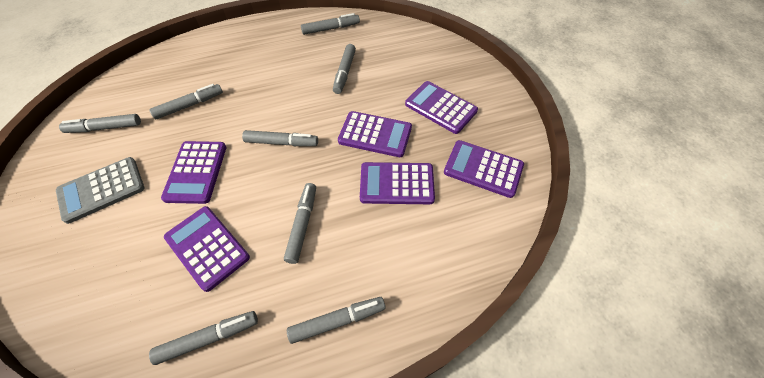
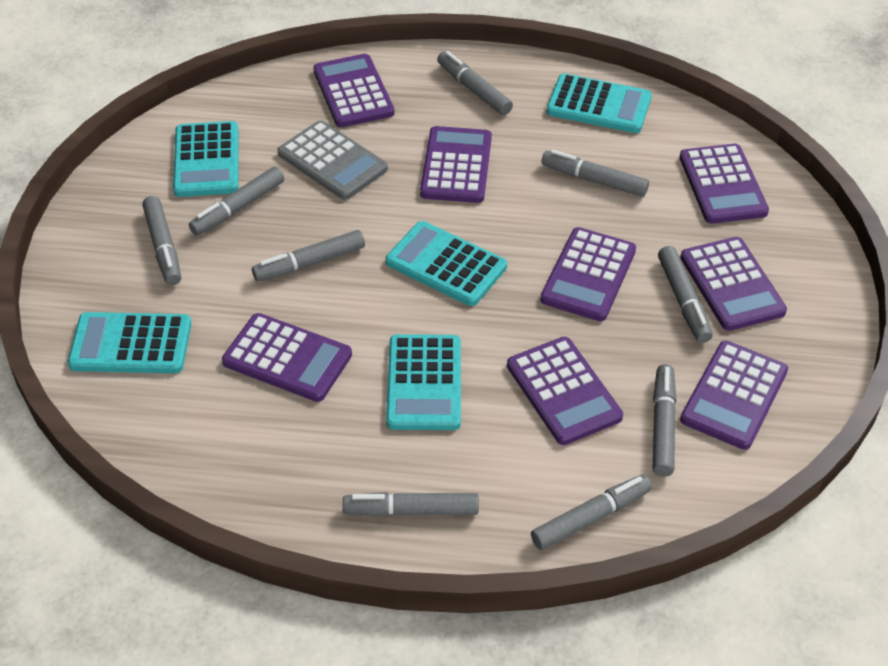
grey marker: [59,114,141,133] [149,84,223,119] [149,311,258,365] [242,130,318,146] [284,183,316,264] [287,297,386,344] [301,13,360,35] [333,44,356,94] = 8 -> [142,196,181,285] [189,167,284,235] [252,230,365,282] [343,492,479,517] [437,51,513,115] [531,475,652,550] [542,149,649,197] [653,364,677,477] [658,246,713,343] = 9
purple calculator: [161,141,226,204] [164,206,250,292] [338,111,412,157] [360,162,435,204] [405,81,478,134] [444,140,524,198] = 6 -> [222,313,352,402] [313,54,395,127] [420,126,492,203] [507,337,623,445] [541,227,636,321] [679,144,769,224] [680,237,787,331] [680,341,788,450] = 8
turquoise calculator: none = 0 -> [68,312,191,373] [173,121,239,197] [385,221,507,306] [386,334,461,430] [546,73,652,133] = 5

